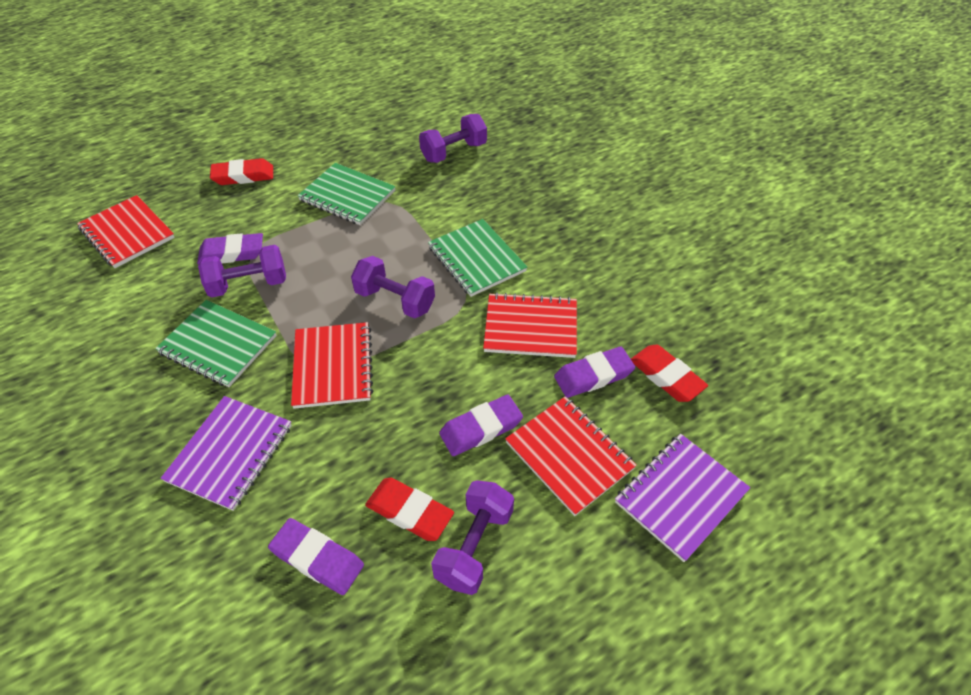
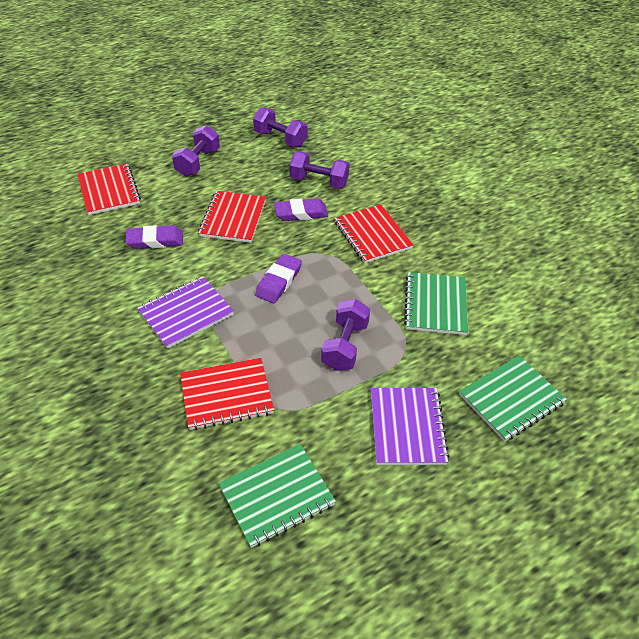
purple eraser: [197,233,263,265] [268,518,364,595] [439,395,523,456] [554,347,635,398] = 4 -> [125,225,183,249] [255,254,302,303] [274,198,328,221] = 3
red eraser: [210,158,273,185] [365,478,454,541] [631,345,708,402] = 3 -> none = 0

